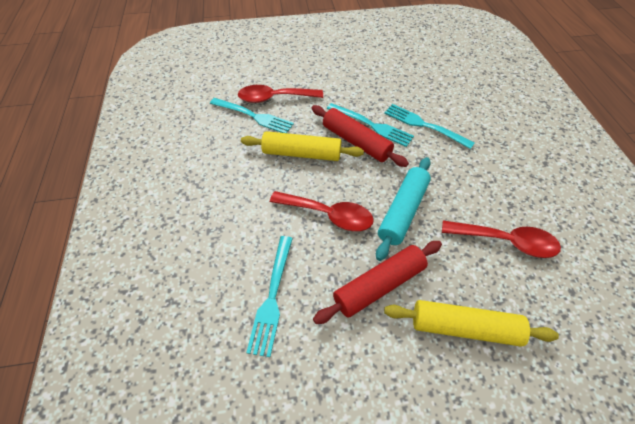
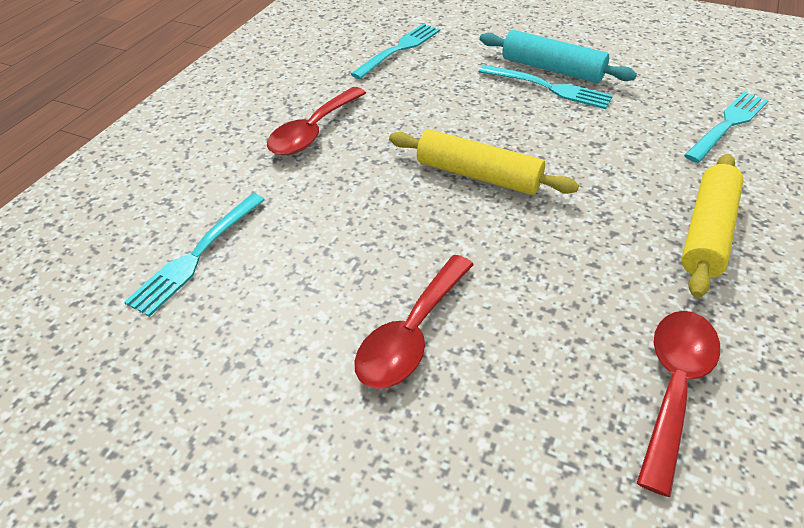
red rolling pin: [312,105,409,167] [313,241,442,324] = 2 -> none = 0

